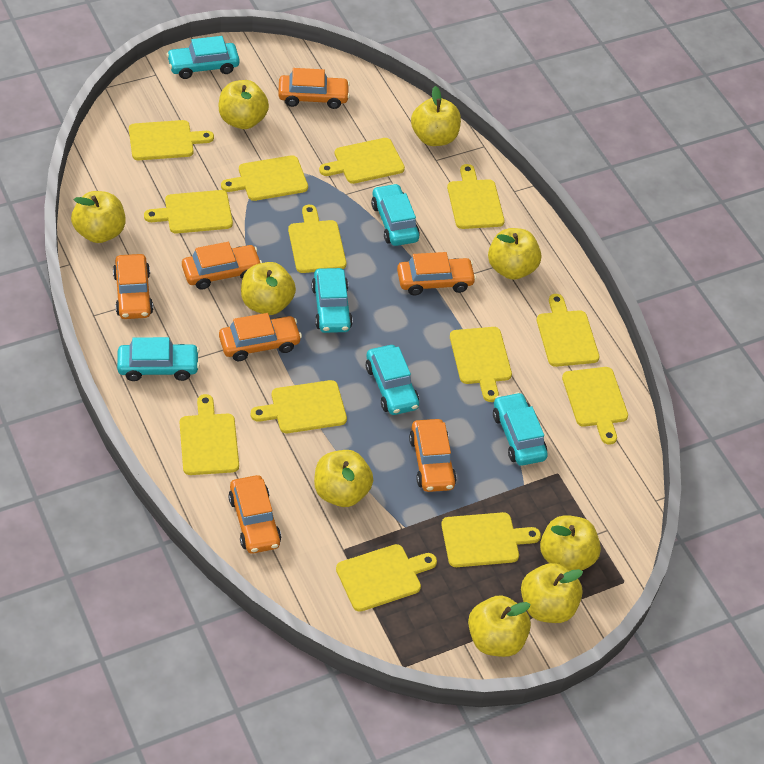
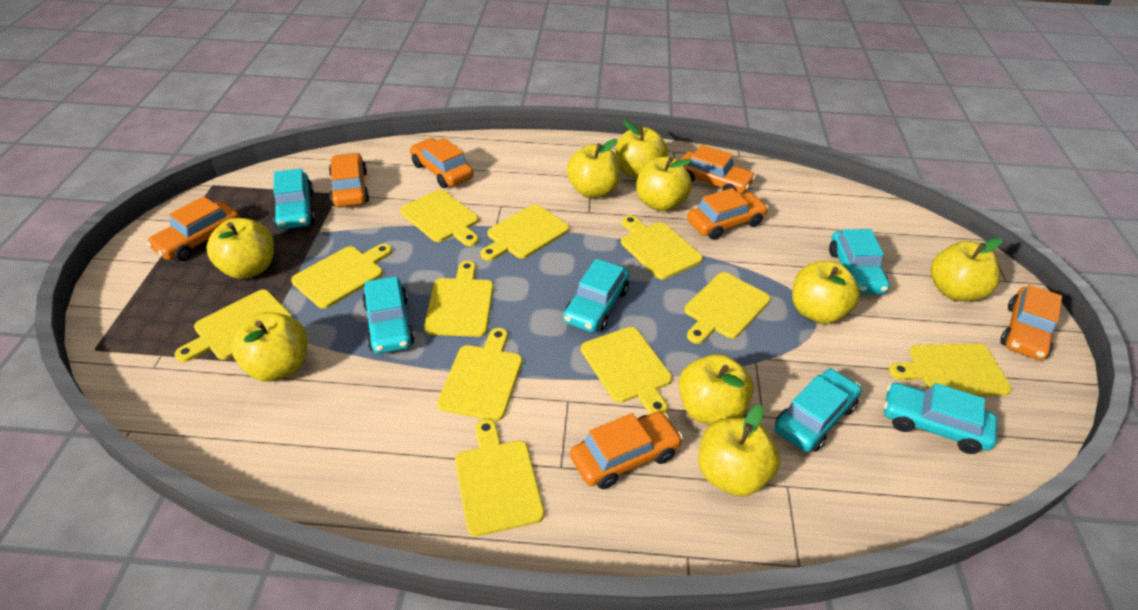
yellow cutting board: [129,120,214,160] [144,190,233,234] [180,394,239,475] [221,155,308,201] [251,380,347,433] [288,205,347,273] [319,138,405,184] [336,544,437,612] [441,512,541,567] [447,164,505,229] [450,327,512,402] [537,294,600,367] [562,367,628,445] = 13 -> [174,290,293,362] [291,244,392,309] [400,189,479,246] [424,261,494,337] [437,328,522,421] [455,419,544,536] [480,204,569,261] [581,327,672,414] [621,215,703,280] [685,272,771,344] [889,344,1012,396] = 11

